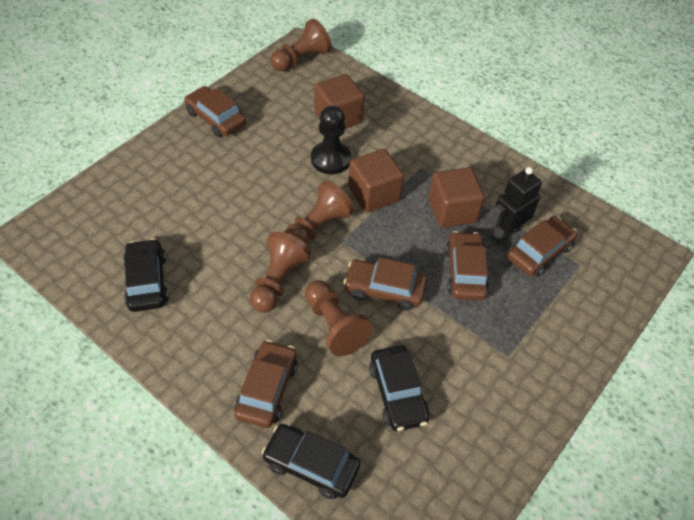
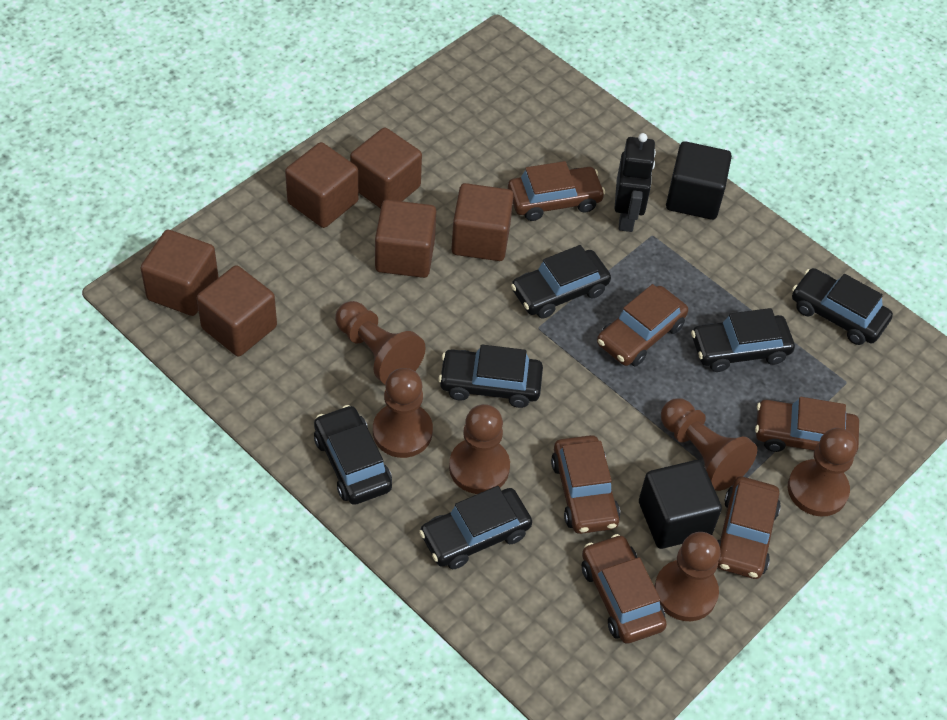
black car: [123,238,169,312] [261,424,360,499] [369,345,429,431] = 3 -> [314,405,392,505] [419,486,532,569] [438,344,543,408] [511,245,611,319] [691,308,795,372] [792,268,893,345] = 6
black cube: none = 0 -> [639,460,722,549] [666,141,732,220] = 2
black pawn: [311,106,351,174] = 1 -> none = 0
brown car: [184,86,246,137] [234,340,298,428] [344,258,427,310] [445,231,489,301] [507,216,577,277] = 5 -> [508,161,605,221] [551,435,620,534] [582,534,667,644] [597,284,688,367] [717,477,781,579] [755,397,859,453] = 6
brown cube: [314,74,365,129] [348,149,404,212] [428,167,485,228] = 3 -> [140,230,219,316] [197,265,277,357] [285,142,359,228] [350,128,422,209] [375,200,436,278] [452,183,514,261] = 6
brown pawn: [250,231,311,313] [271,19,332,71] [284,180,354,244] [305,280,373,356] = 4 -> [335,301,426,384] [373,368,433,458] [449,404,510,494] [654,532,721,621] [661,398,757,491] [788,428,857,516] = 6

